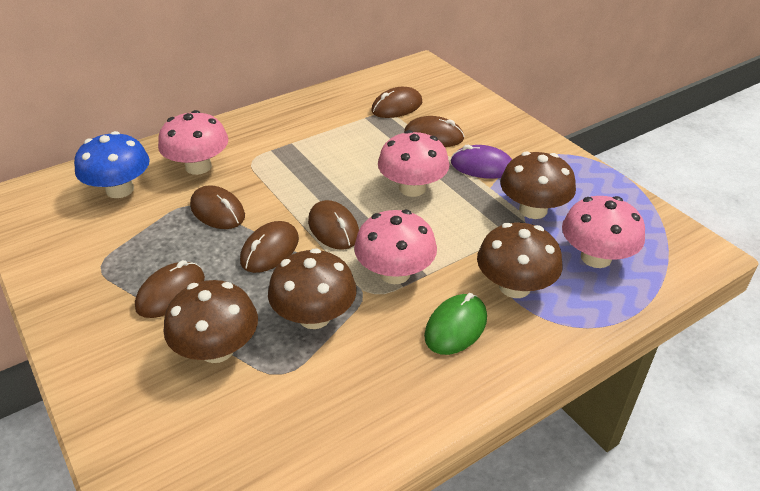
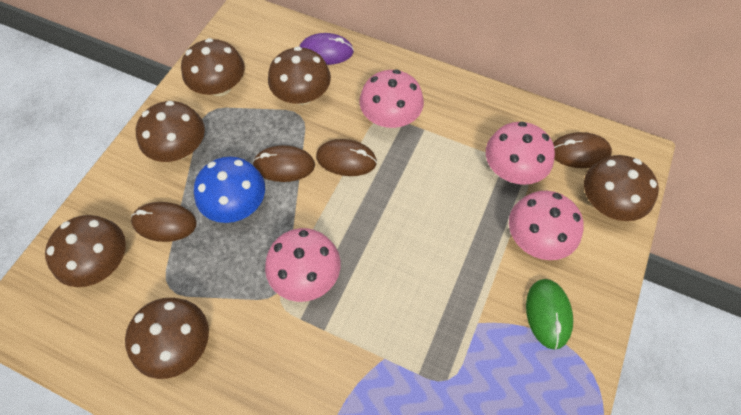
brown mouse: [135,260,205,318] [190,185,245,229] [240,221,299,273] [308,200,359,250] [371,87,422,118] [404,116,465,147] = 6 -> [131,202,197,242] [252,145,315,182] [316,139,377,176] [553,132,612,168] = 4
brown mushroom: [164,280,258,363] [268,248,357,329] [477,222,563,298] [500,151,576,219] = 4 -> [45,215,126,287] [125,298,209,379] [136,101,205,162] [181,38,245,96] [268,47,331,105] [584,155,659,221] = 6

